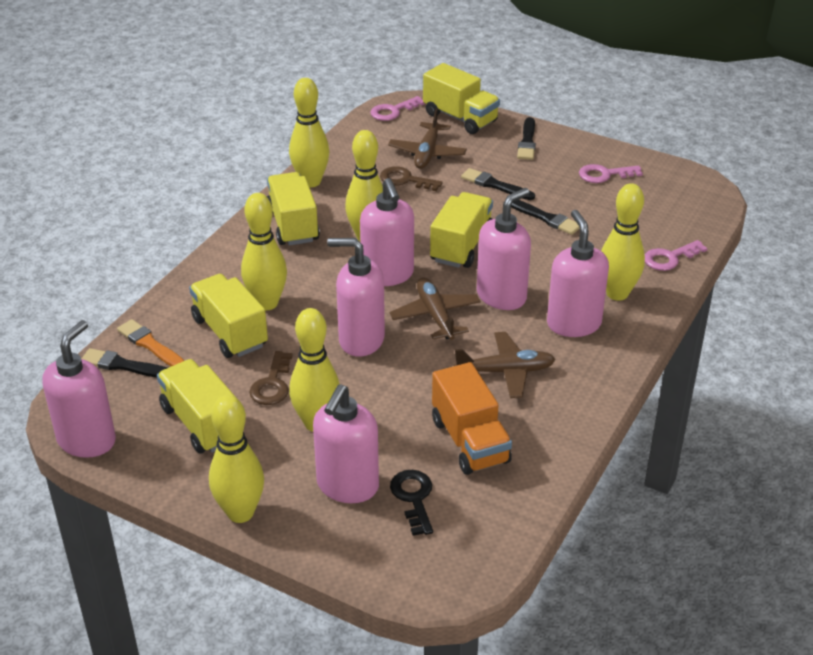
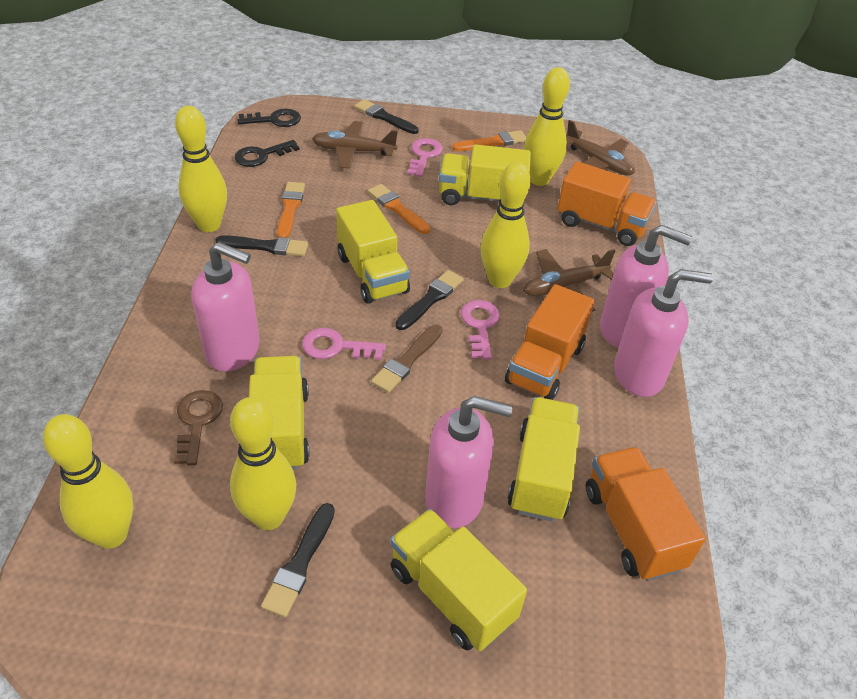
black key: [390,470,433,536] = 1 -> [235,140,300,167] [237,109,301,127] = 2
brown brush: none = 0 -> [371,325,443,393] = 1
brown key: [249,351,293,405] [380,166,443,191] = 2 -> [173,390,223,465] = 1
orange brush: [117,319,184,366] = 1 -> [277,182,305,238] [368,184,430,234] [452,130,526,151] = 3
orange truck: [432,362,512,475] = 1 -> [505,284,595,400] [557,161,657,246] [586,447,706,581] = 3
pink soap dispenser: [42,320,116,458] [313,385,379,503] [327,238,385,357] [360,178,414,286] [477,188,531,310] [547,210,609,337] = 6 -> [191,242,260,372] [425,396,513,529] [600,225,692,348] [614,269,713,397] = 4
yellow bowling pin: [209,395,264,523] [241,193,287,310] [289,78,330,187] [289,308,340,432] [345,130,383,241] [601,183,645,301] = 6 -> [43,414,133,549] [175,106,227,232] [230,397,296,530] [481,162,531,288] [524,67,570,186] = 5

